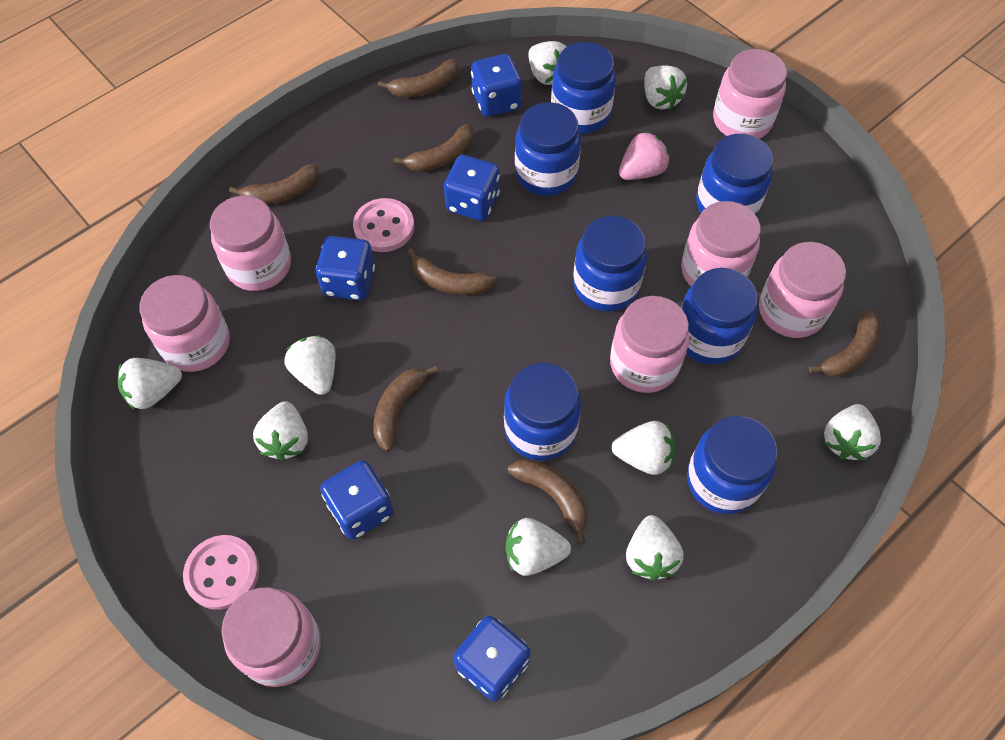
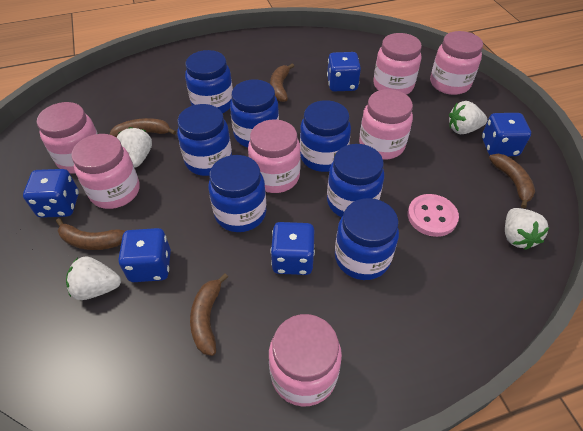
brown banana: [229,163,319,205] [373,366,438,451] [378,59,459,97] [394,124,473,172] [407,248,496,295] [508,459,587,544] [809,309,881,377] = 7 -> [56,218,126,250] [109,118,176,138] [190,273,228,356] [270,63,294,102] [489,154,535,208] = 5
pink button: [183,535,259,610] [353,198,414,252] = 2 -> [408,194,459,237] = 1
pink strawberry: [619,131,669,180] = 1 -> none = 0
white strawberry: [118,358,182,409] [253,401,308,461] [285,335,335,395] [505,518,571,576] [529,41,566,85] [612,421,676,475] [626,515,684,581] [644,65,687,110] [824,404,881,460] = 9 -> [66,256,121,300] [117,127,152,168] [449,101,487,134] [505,208,550,250] = 4

